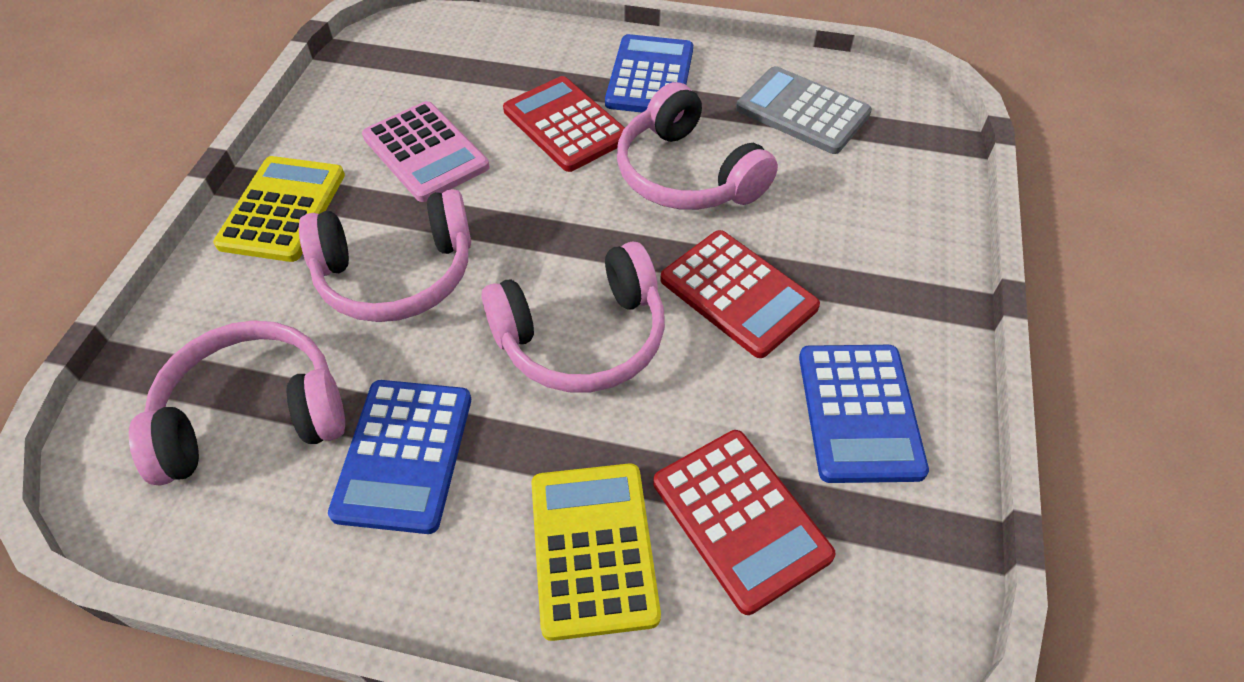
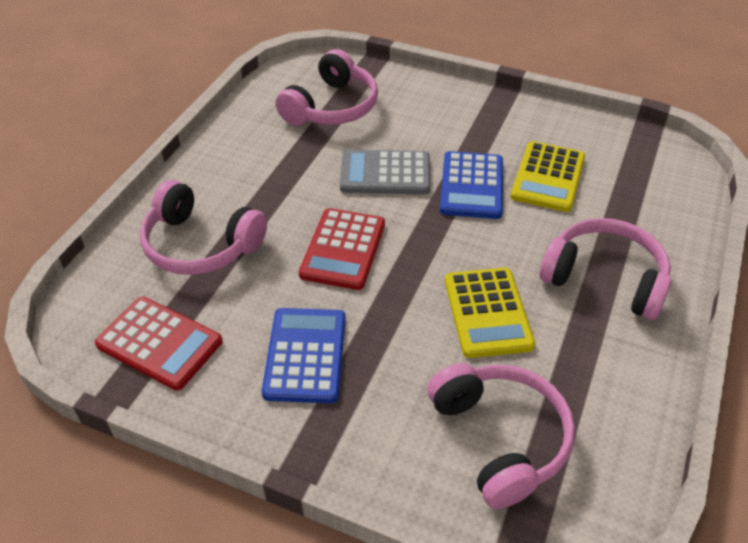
blue calculator: [328,380,471,534] [605,34,693,113] [799,345,929,483] = 3 -> [262,308,346,403] [440,151,503,219] = 2
pink calculator: [362,101,489,202] = 1 -> none = 0
red calculator: [503,76,625,172] [653,430,836,615] [660,230,820,358] = 3 -> [95,297,223,391] [299,208,385,290] = 2

